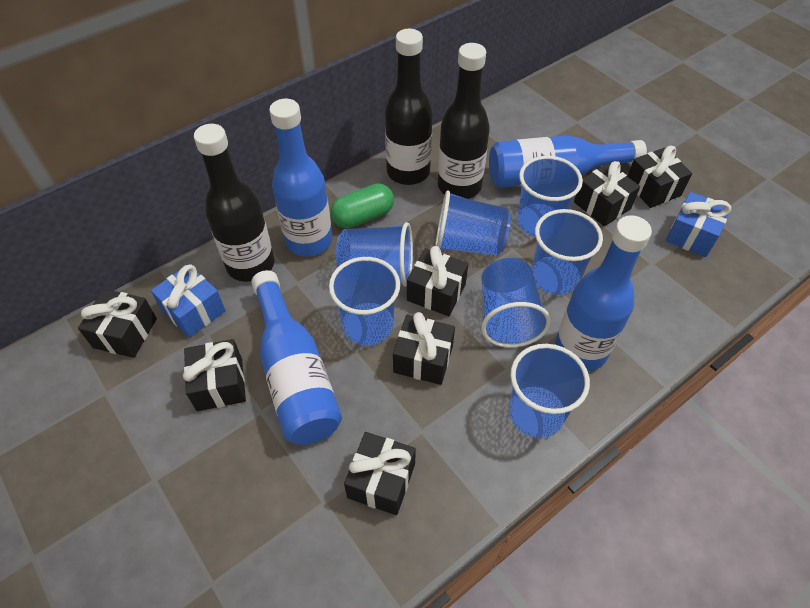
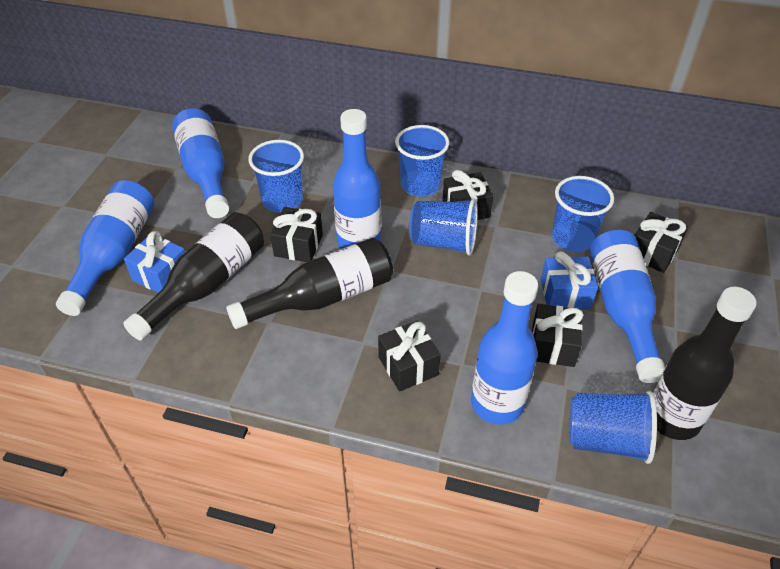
black gift: [78,289,157,358] [183,339,246,411] [344,432,416,515] [393,312,455,385] [407,246,468,316] [574,161,640,226] [627,146,692,208] = 7 -> [270,207,323,262] [378,321,441,392] [442,170,493,220] [532,304,583,367] [634,212,688,273] = 5
blue bottle: [251,270,342,445] [269,99,332,257] [489,135,647,188] [555,215,652,371] = 4 -> [56,180,154,316] [172,108,229,218] [333,109,381,249] [471,271,538,425] [590,230,665,383] = 5
blue cup: [329,257,400,346] [336,222,413,287] [435,190,511,256] [481,258,551,348] [509,344,590,438] [517,156,583,237] [532,209,603,295] = 7 -> [248,140,304,213] [395,125,449,197] [409,198,478,255] [552,176,614,252] [569,390,657,464] = 5
green capsule: [330,183,394,228] = 1 -> none = 0

